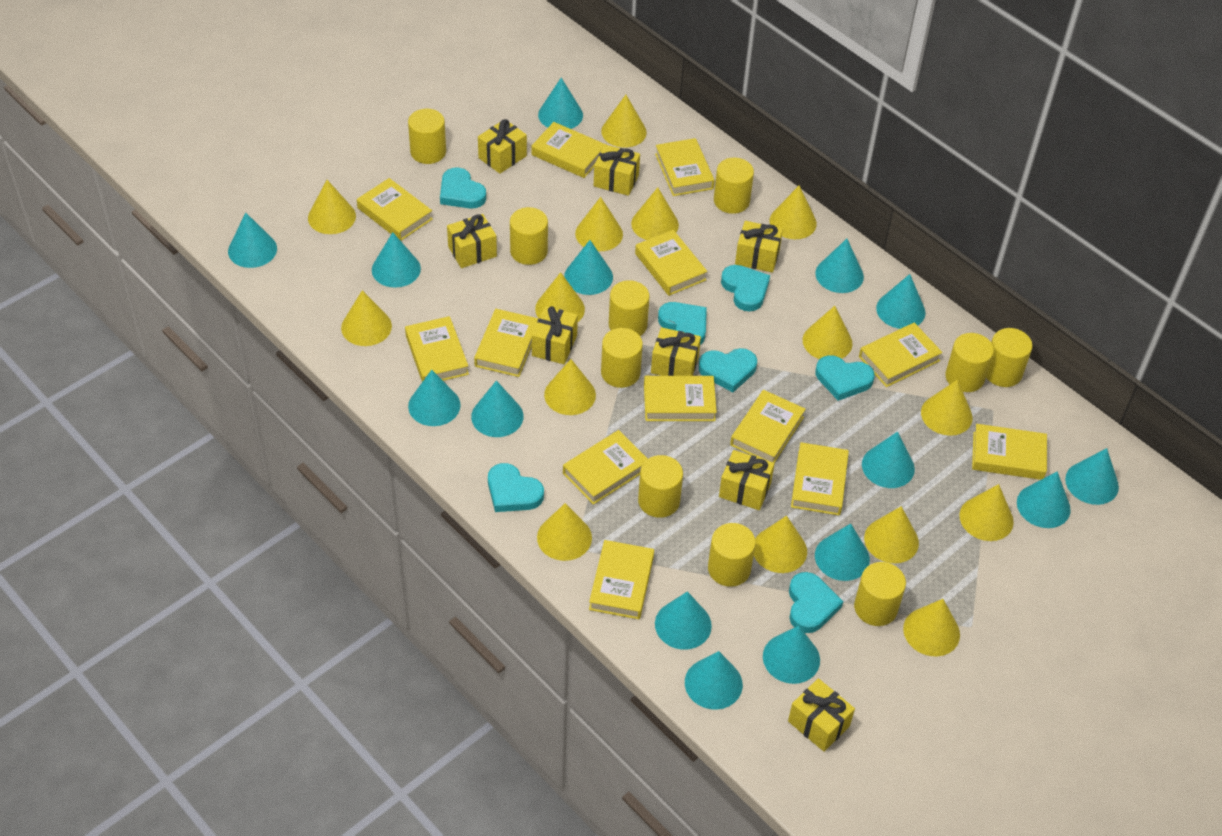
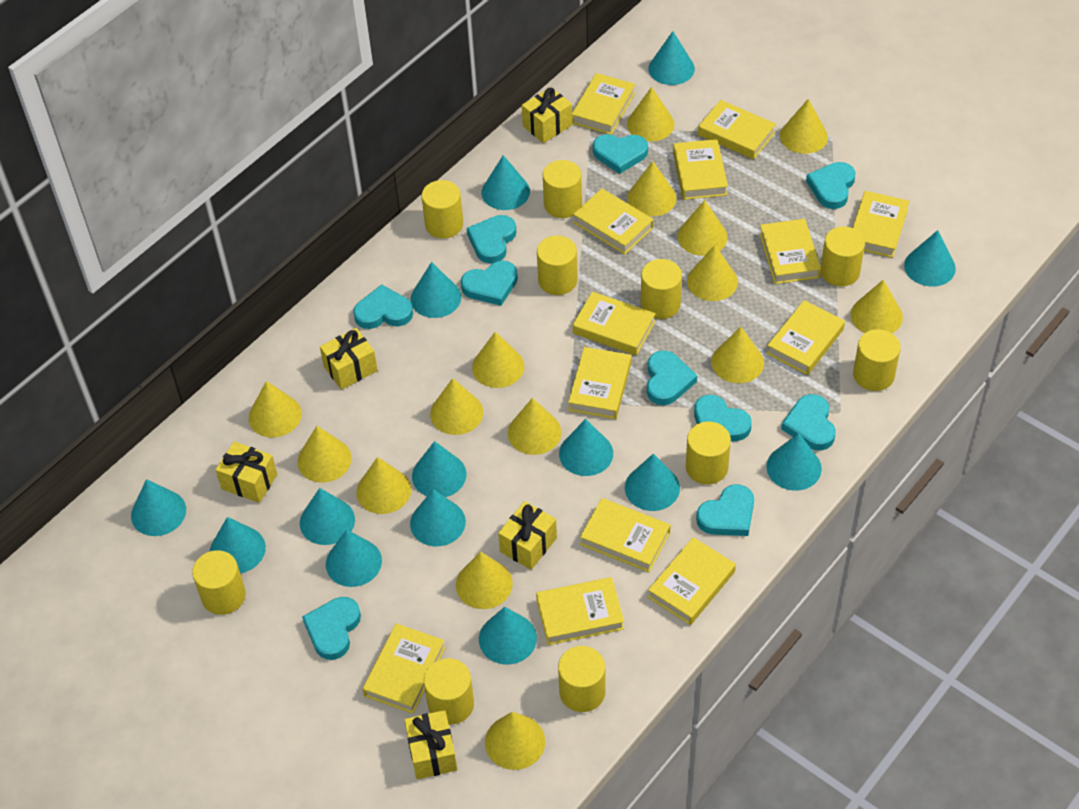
turquoise cone: [228,213,277,268] [372,232,421,288] [408,370,461,426] [471,380,524,437] [538,78,583,129] [564,240,613,295] [655,591,712,650] [685,651,743,710] [763,626,820,684] [815,523,870,581] [816,239,864,293] [862,432,915,488] [876,274,925,329] [1017,471,1071,528] [1065,448,1119,505] = 15 -> [131,479,186,536] [210,517,266,573] [300,488,355,545] [326,530,382,587] [410,489,466,546] [411,262,461,318] [412,441,466,497] [479,607,537,665] [482,155,530,210] [559,419,613,476] [625,454,680,511] [648,31,695,85] [766,433,822,491] [904,230,956,287] = 14
turquoise heart: [440,167,486,209] [488,463,544,512] [658,302,707,345] [699,348,757,392] [721,265,770,311] [789,572,843,633] [816,355,875,401] = 7 -> [302,597,361,660] [353,284,413,329] [461,261,518,306] [467,215,516,264] [593,134,648,174] [647,350,697,405] [694,395,752,442] [696,484,754,536] [781,394,836,451] [806,162,855,209] = 10
yellow gift: [447,214,497,268] [478,119,527,174] [532,306,578,364] [594,145,640,196] [651,327,701,376] [719,450,774,510] [735,221,783,273] [788,678,855,751] = 8 -> [216,441,277,503] [320,328,378,390] [404,710,457,779] [498,501,557,570] [522,87,572,143] = 5

